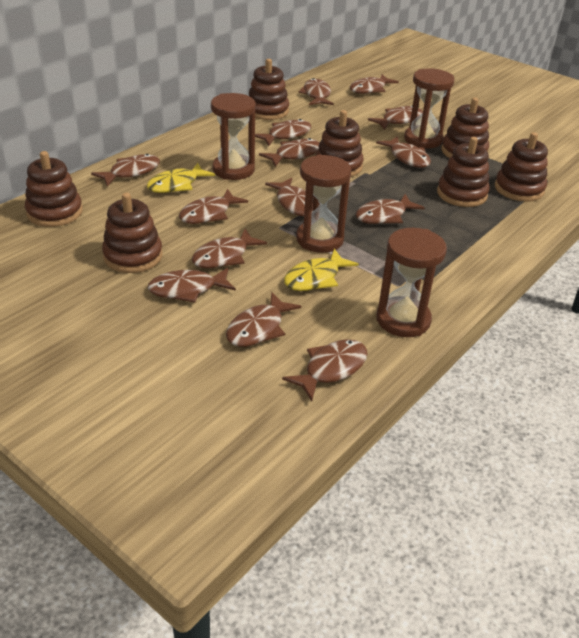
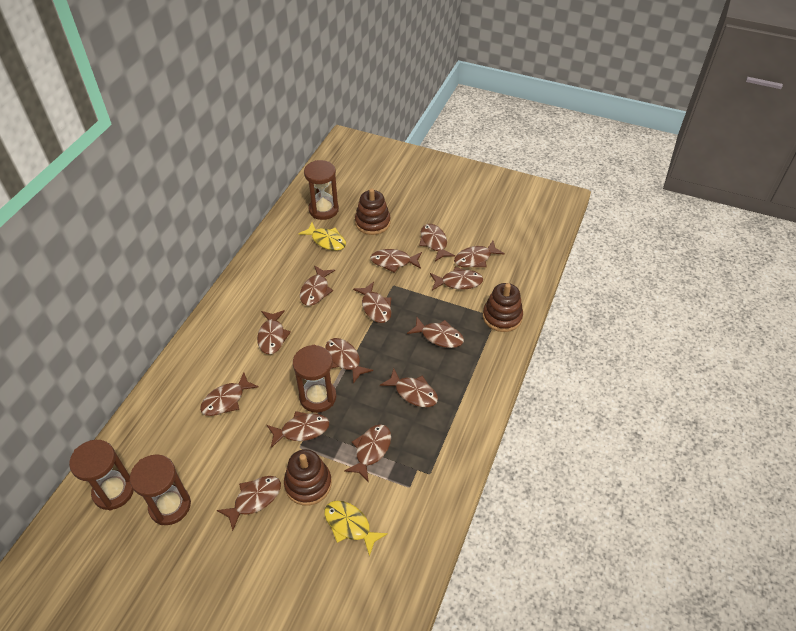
brown stacking toy: [25,151,83,227] [102,193,162,273] [249,59,289,120] [315,110,364,177] [437,137,490,207] [441,98,489,158] [495,132,548,202] = 7 -> [284,449,332,506] [355,188,391,235] [483,283,523,332] = 3

